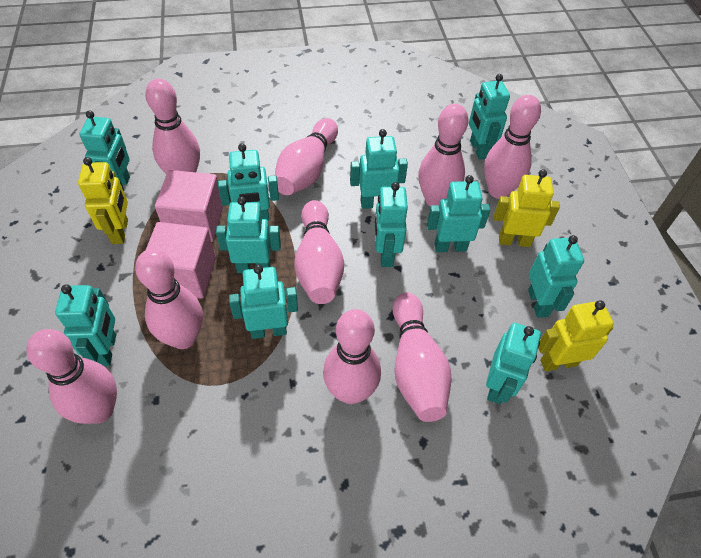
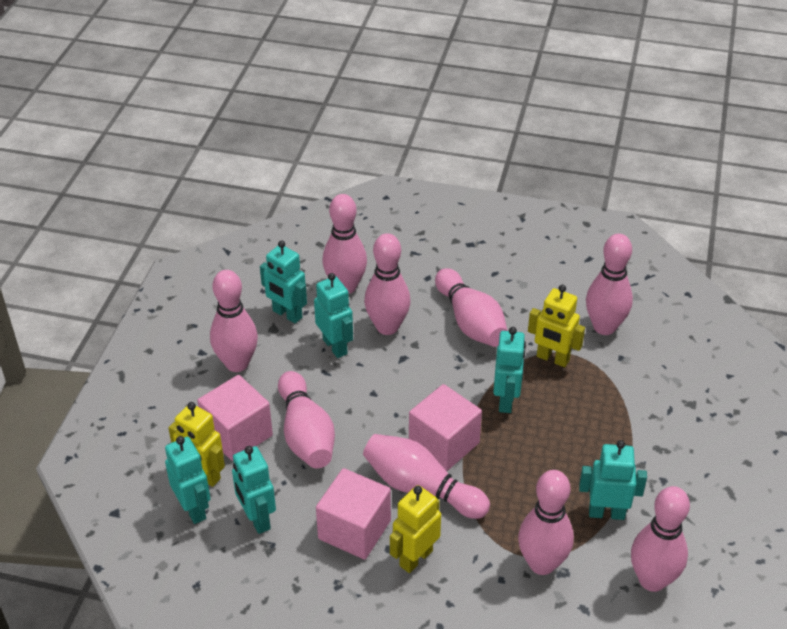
pink cube: [146,222,216,299] [155,170,223,242] = 2 -> [197,375,273,461] [316,468,391,559] [409,384,482,471] = 3
turquoise robot: [55,284,116,366] [79,110,130,191] [216,197,281,273] [218,144,279,221] [229,264,298,339] [350,129,408,209] [375,182,408,267] [427,175,490,252] [469,74,510,160] [486,323,541,404] [528,235,584,318] = 11 -> [165,436,211,524] [232,446,276,534] [260,241,307,323] [314,273,353,358] [493,327,526,413] [579,440,647,520] = 6

